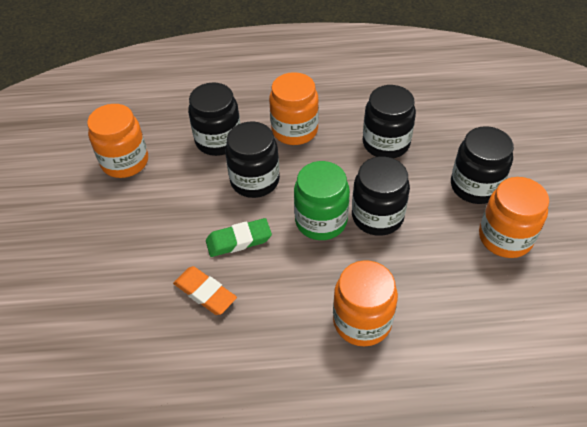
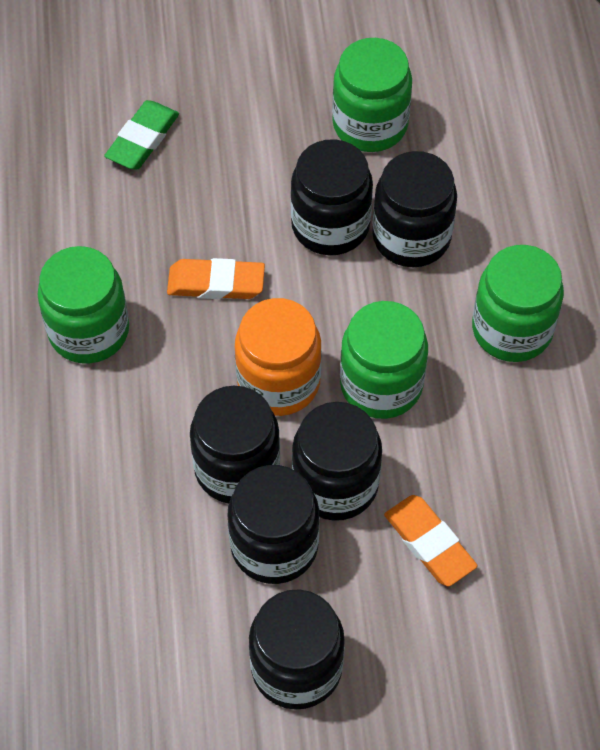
black jar: [188,82,240,156] [225,122,280,198] [352,156,410,236] [363,85,416,158] [451,126,514,204] = 5 -> [190,386,280,504] [228,465,320,584] [249,589,345,710] [291,139,373,255] [292,402,382,521] [372,151,457,267] = 6
green jar: [294,161,350,240] = 1 -> [37,246,129,364] [332,38,412,152] [340,301,428,419] [472,245,564,362] = 4
orange eraser: [173,266,237,315] = 1 -> [167,258,265,299] [384,495,478,586] = 2
orange jar: [87,104,148,178] [269,72,319,145] [333,260,398,347] [479,177,549,258] = 4 -> [235,298,322,416] = 1

